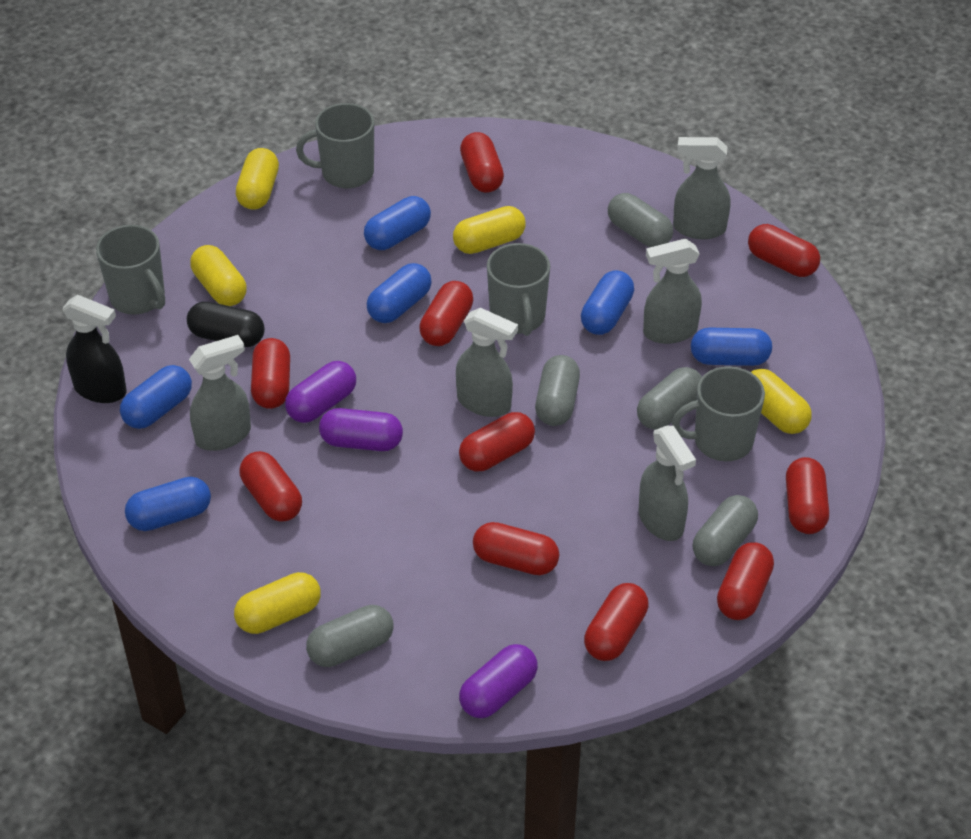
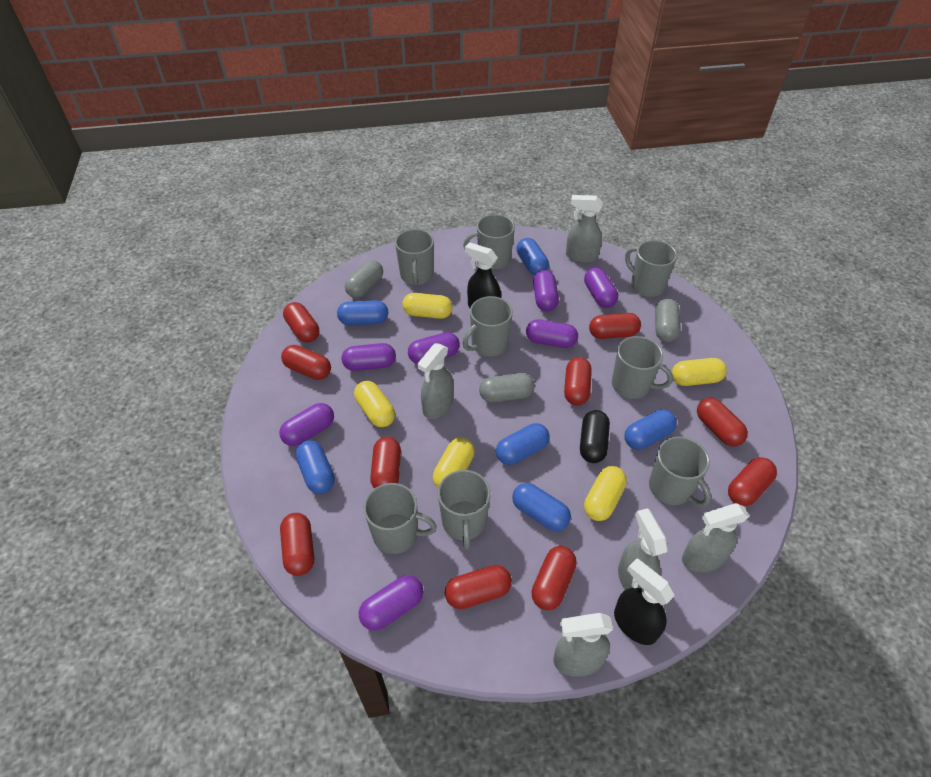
black spray bottle: [62,295,127,403] = 1 -> [465,242,501,308] [614,558,675,645] = 2
grey capsule: [306,605,393,667] [535,355,580,426] [608,193,673,247] [637,367,702,430] [693,495,758,566] = 5 -> [345,260,383,298] [479,373,535,402] [655,299,681,342] = 3
grey mug: [96,225,165,315] [296,103,374,188] [487,243,550,336] [672,366,765,461] = 4 -> [364,483,437,554] [395,229,434,286] [438,470,491,550] [462,296,513,356] [463,214,515,269] [612,336,673,399] [625,240,677,297] [649,437,711,506] = 8
purple capsule: [285,361,356,423] [319,408,403,451] [459,644,538,718] = 3 -> [279,403,334,446] [342,343,396,371] [359,575,423,631] [408,332,460,364] [526,319,578,348] [533,270,559,311] [584,267,618,308] = 7

